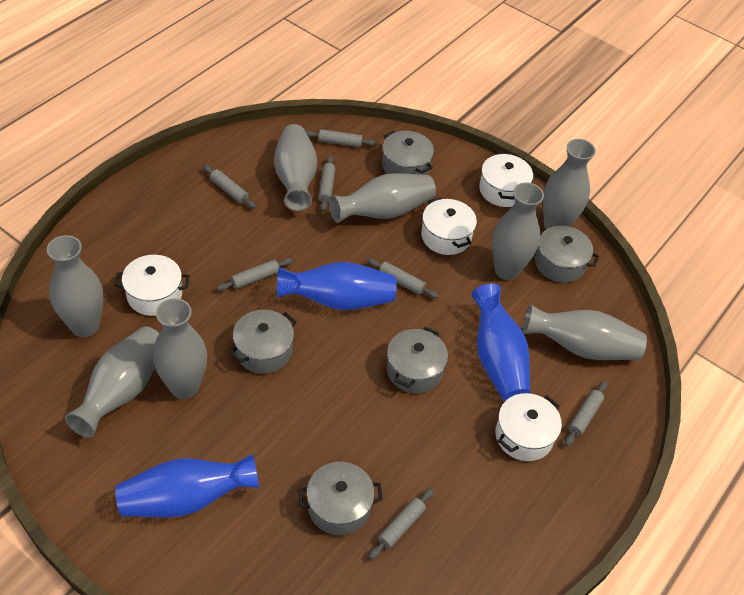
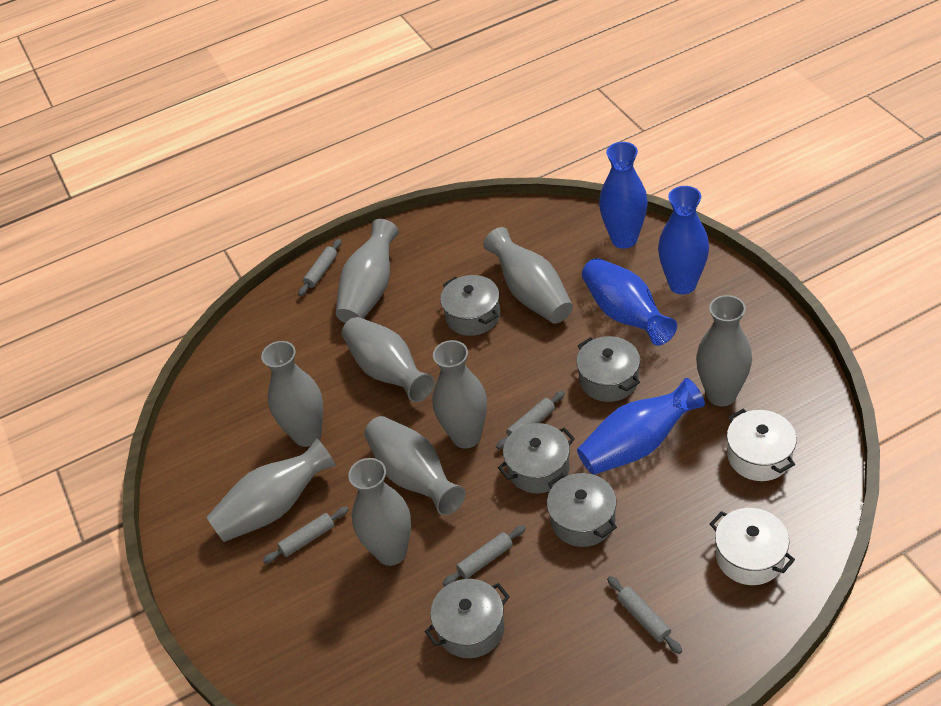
blue vase: [115,454,259,517] [277,262,397,310] [472,283,530,401] = 3 -> [577,378,705,475] [582,258,677,346] [599,142,648,249] [658,186,709,295] = 4
grey rolling pin: [203,165,256,209] [216,258,293,291] [305,129,377,148] [318,155,335,212] [367,258,439,299] [369,488,434,560] [565,381,607,446] = 7 -> [263,507,349,564] [298,239,342,296] [443,525,526,586] [496,391,565,449] [607,576,682,654] = 5
grey vase: [47,235,103,337] [65,326,159,438] [153,298,207,399] [274,124,317,211] [329,173,436,223] [492,183,544,280] [523,304,647,360] [543,139,596,230] = 8 -> [206,438,336,542] [261,341,323,447] [336,219,399,323] [342,317,435,402] [348,458,411,566] [364,416,466,515] [432,340,487,449] [483,227,573,324] [696,295,752,406] = 9
white pot: [115,255,190,316] [421,197,477,255] [479,152,533,207] [495,393,562,461] = 4 -> [710,508,795,585] [727,409,797,481] = 2

